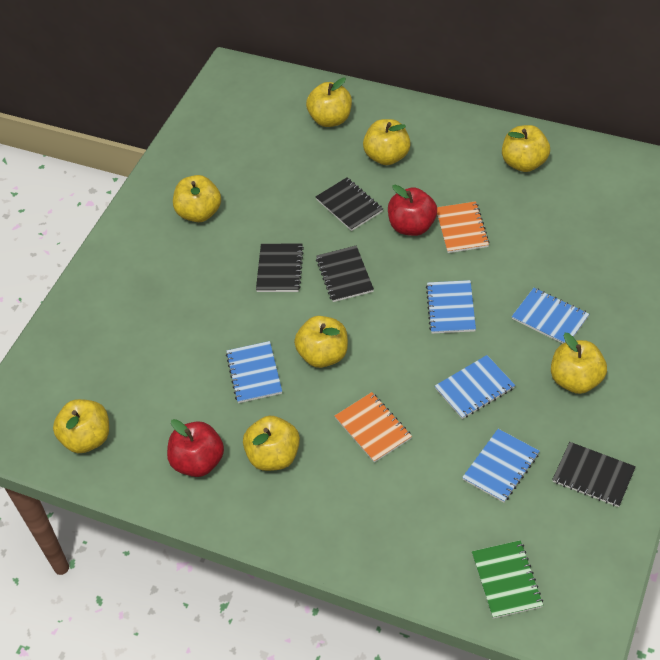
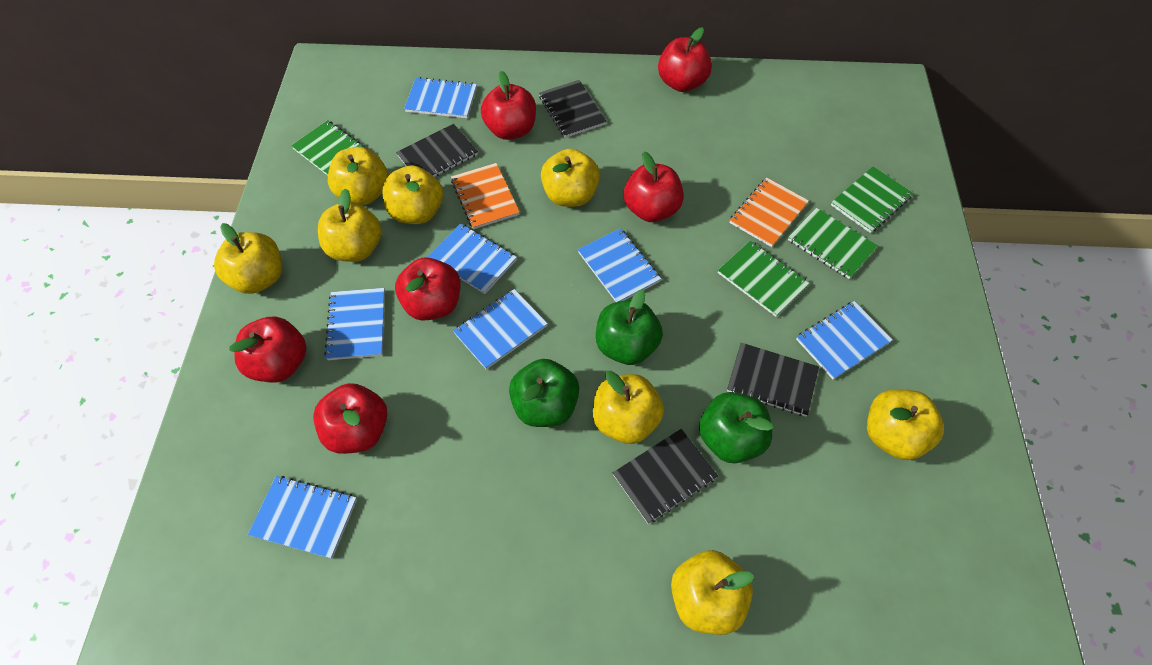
blue notebook: [226,341,282,403] [426,280,476,334] [435,355,515,419] [462,429,539,503] [512,288,589,344] = 5 -> [248,476,357,559] [324,288,385,360] [404,77,477,118] [427,223,517,294] [453,289,548,369] [578,228,661,302] [796,301,893,379] = 7
green apple: none = 0 -> [509,359,580,427] [596,289,663,365] [699,392,773,463] = 3
green notebook: [472,540,543,619] = 1 -> [291,120,368,175] [718,241,809,317] [788,208,878,279] [831,166,913,233] = 4
red apple: [167,419,224,477] [388,185,437,236] = 2 -> [229,317,307,383] [313,383,388,454] [395,257,461,321] [481,71,536,140] [624,152,684,222] [658,27,712,92] = 6

